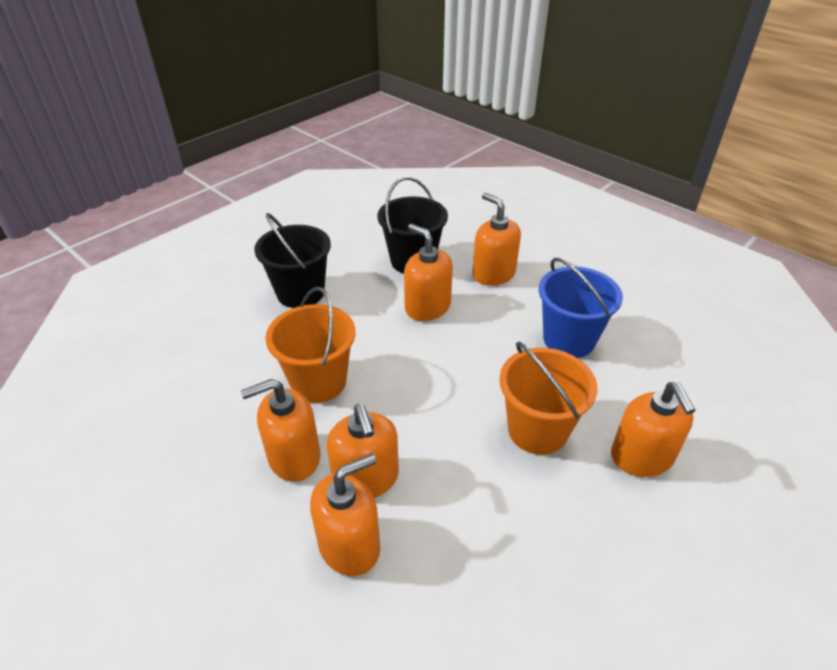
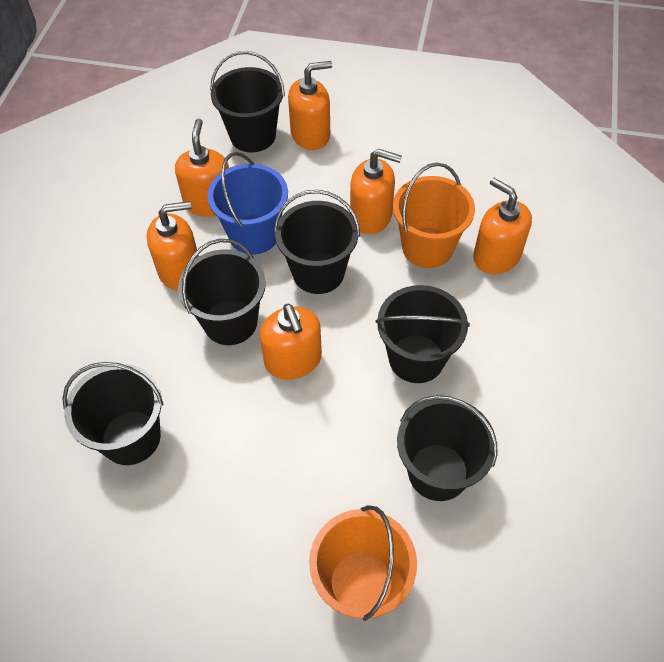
black bucket: [254,213,331,308] [377,177,448,274] = 2 -> [62,362,164,465] [178,239,266,345] [210,51,285,152] [274,190,360,294] [376,285,470,383] [397,395,498,501] = 6

